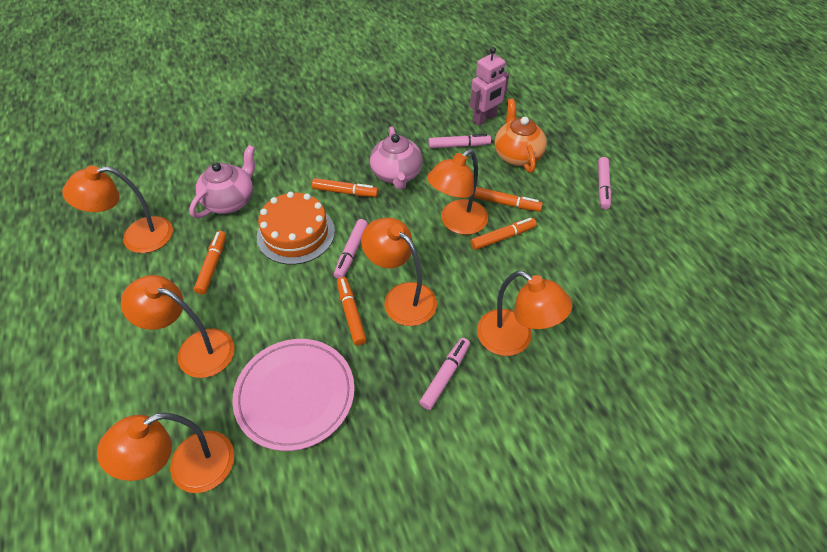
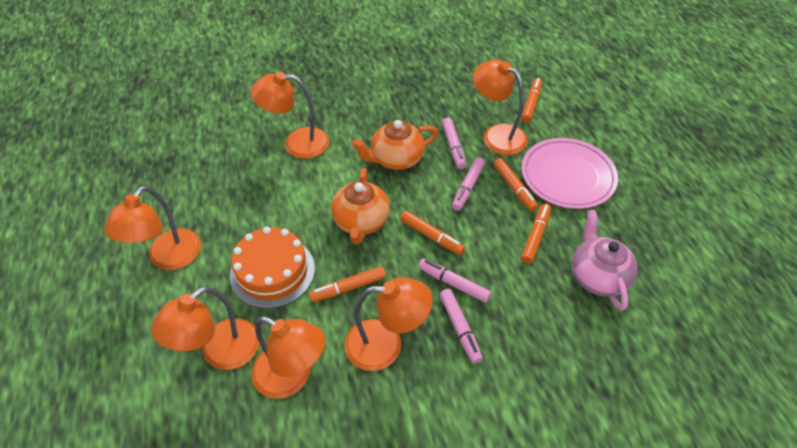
orange teapot: [494,99,547,173] = 1 -> [331,168,390,244] [351,120,438,170] = 2
pink robot: [470,47,509,126] = 1 -> none = 0
pink teapot: [189,145,255,218] [370,126,423,190] = 2 -> [572,210,638,311] = 1

